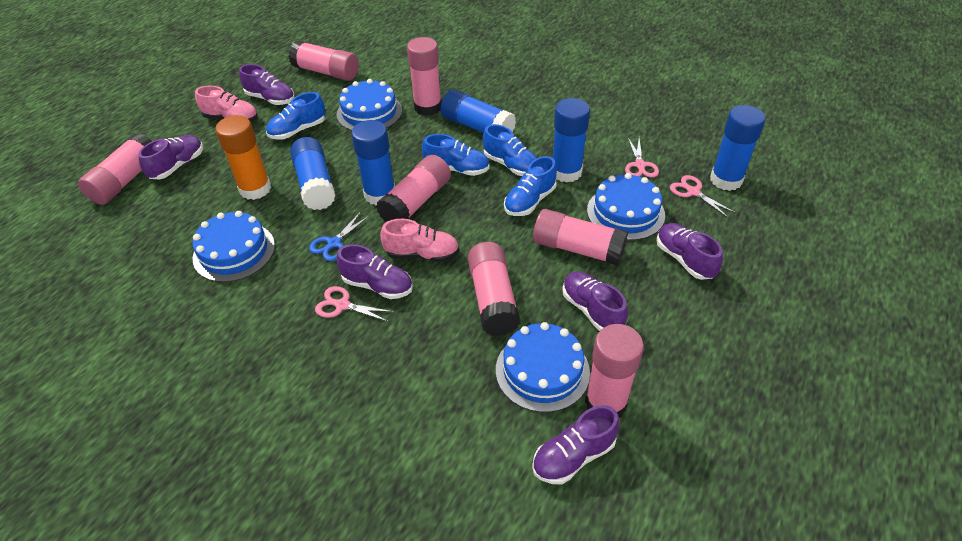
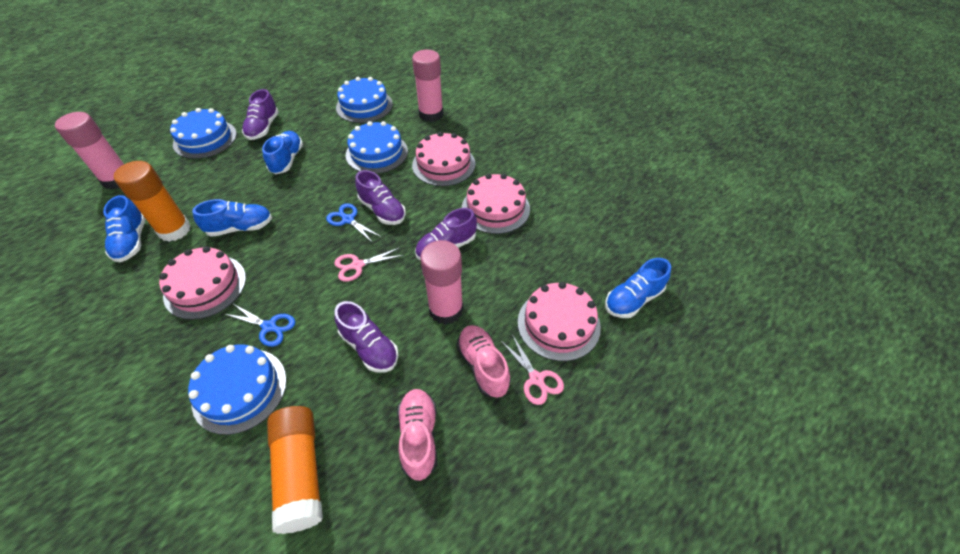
blue glue stick: [290,137,336,210] [351,120,395,205] [441,90,516,133] [553,98,590,183] [710,105,766,191] = 5 -> none = 0
blue scissors: [309,212,370,261] = 1 -> [225,304,295,347] [326,203,381,243] = 2
orange glue stick: [215,115,271,200] = 1 -> [114,161,191,242] [267,406,323,534] = 2
pink cake: none = 0 -> [159,246,246,320] [412,132,476,186] [462,174,530,234] [518,282,601,361] = 4
pink glue stick: [78,133,152,205] [288,41,359,81] [376,155,451,222] [407,37,442,116] [468,242,520,336] [533,209,628,266] [585,324,644,417] = 7 -> [55,112,124,190] [412,50,444,122] [420,240,464,325] = 3
pink scissors: [315,286,395,322] [625,138,659,178] [670,175,736,218] = 3 -> [334,247,404,282] [501,334,564,405] = 2
purple shoe: [138,135,203,179] [239,64,294,105] [336,244,413,299] [532,405,620,484] [563,272,628,331] [656,223,723,280] = 6 -> [242,89,279,140] [334,301,398,373] [355,170,406,225] [415,208,477,261] = 4

